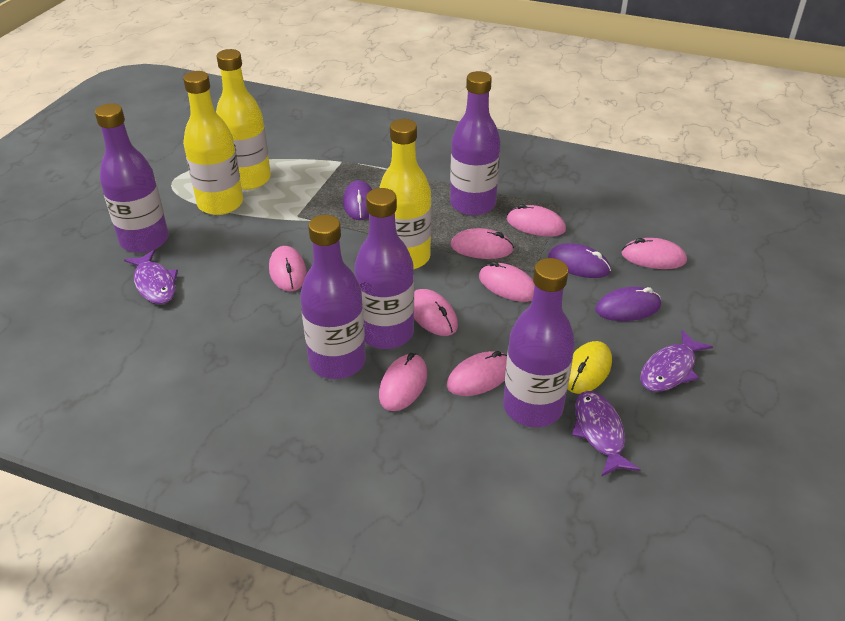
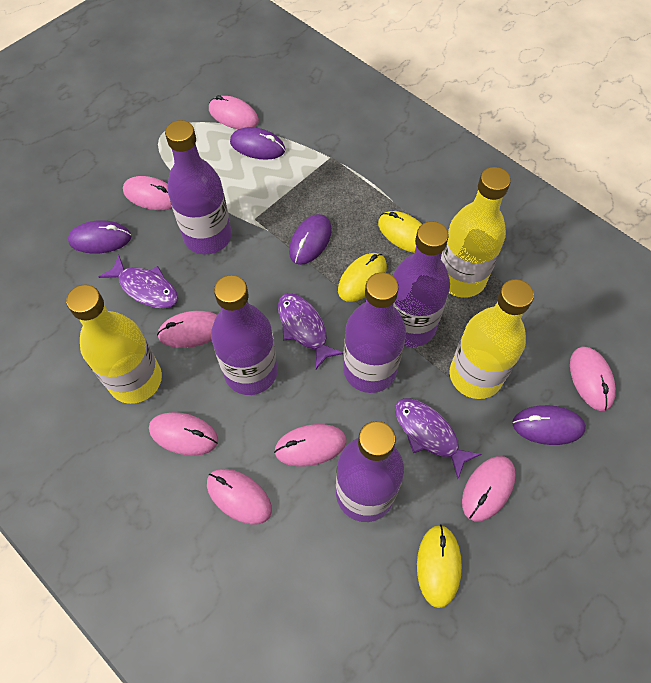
purple mouse: [343,180,372,220] [548,243,611,278] [595,287,661,321] = 3 -> [68,220,132,253] [230,127,285,160] [289,214,332,265] [512,405,586,445] = 4
yellow mouse: [567,341,612,394] = 1 -> [338,253,387,302] [378,211,422,253] [417,524,462,608] = 3

